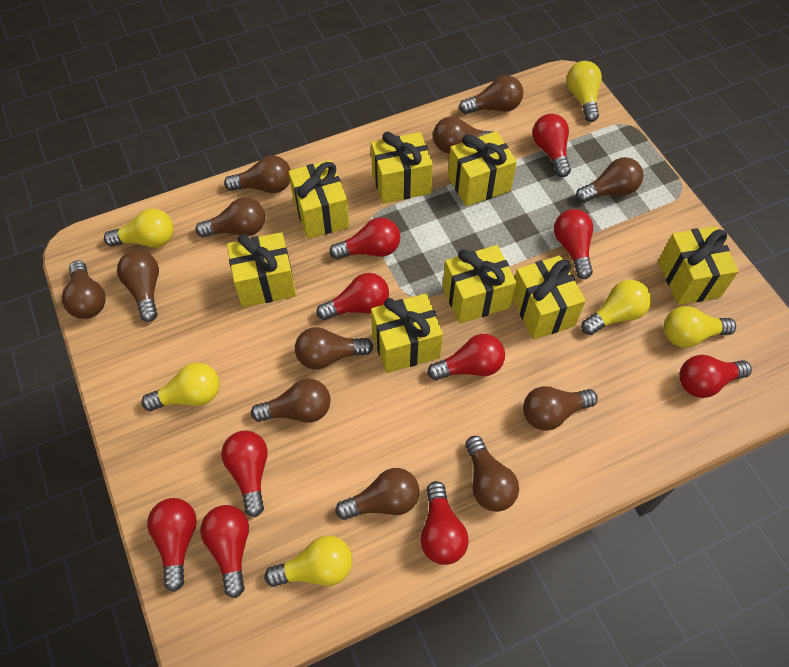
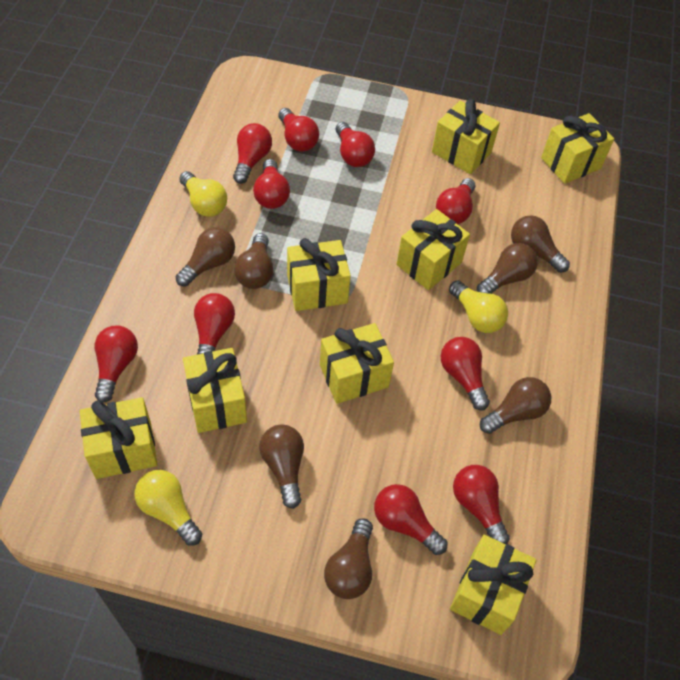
brown light bulb: [62,260,106,319] [117,250,159,322] [196,197,265,238] [224,155,291,193] [251,379,331,423] [295,327,373,369] [336,468,419,520] [433,117,494,154] [459,75,523,114] [465,436,519,512] [523,386,598,431] [576,157,643,203] = 12 -> [175,227,235,287] [234,233,273,289] [259,424,304,509] [324,518,373,599] [477,243,538,294] [480,377,551,434] [511,215,570,273] = 7
yellow light bulb: [104,208,174,247] [141,363,220,411] [265,535,352,587] [566,61,602,122] [581,280,651,335] [664,306,736,348] = 6 -> [134,470,202,546] [179,171,227,217] [449,280,508,333] = 3

